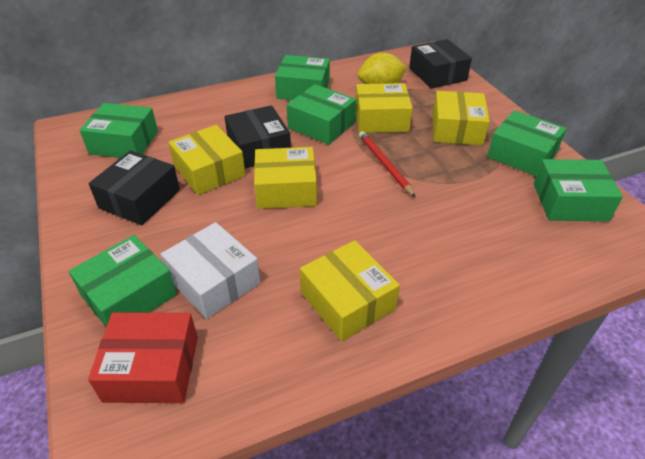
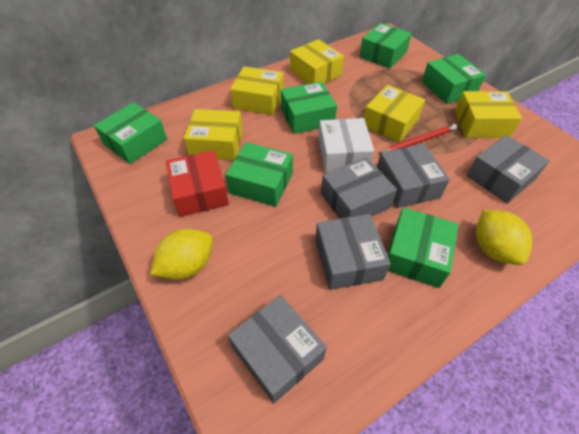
black box: [89,150,180,225] [224,105,291,169] [409,39,472,89] = 3 -> none = 0
grey box: none = 0 -> [228,295,327,403] [315,214,391,290] [321,157,397,218] [377,144,450,208] [467,135,550,203] = 5
yellow lemon: [358,53,407,84] = 1 -> [150,229,213,280] [476,210,532,265] = 2

